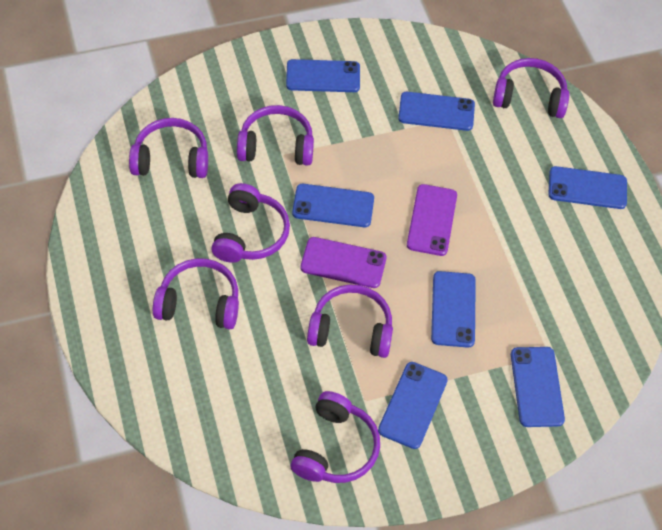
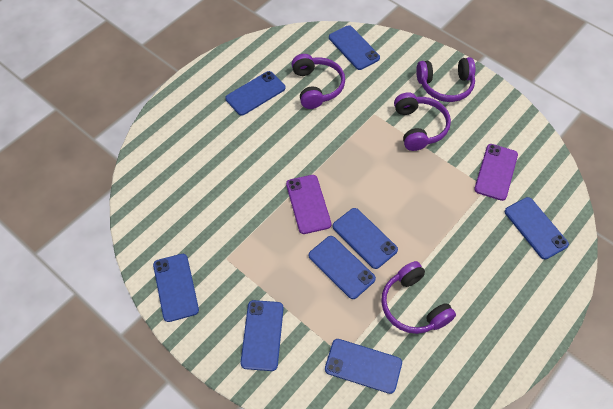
blue phone: [286,59,360,92] [292,184,374,227] [378,362,448,449] [398,92,475,131] [431,271,476,348] [511,347,565,427] [548,166,627,209] = 7 -> [153,254,199,322] [225,71,286,116] [240,300,284,371] [309,236,376,299] [325,339,402,394] [329,25,380,70] [333,208,398,269] [505,197,569,259] = 8
purple headphones: [129,118,208,178] [153,258,239,329] [211,183,290,263] [237,105,314,166] [291,391,380,483] [307,285,393,358] [493,58,569,118] = 7 -> [292,54,345,109] [381,261,456,334] [394,92,451,151] [416,57,475,102] = 4

